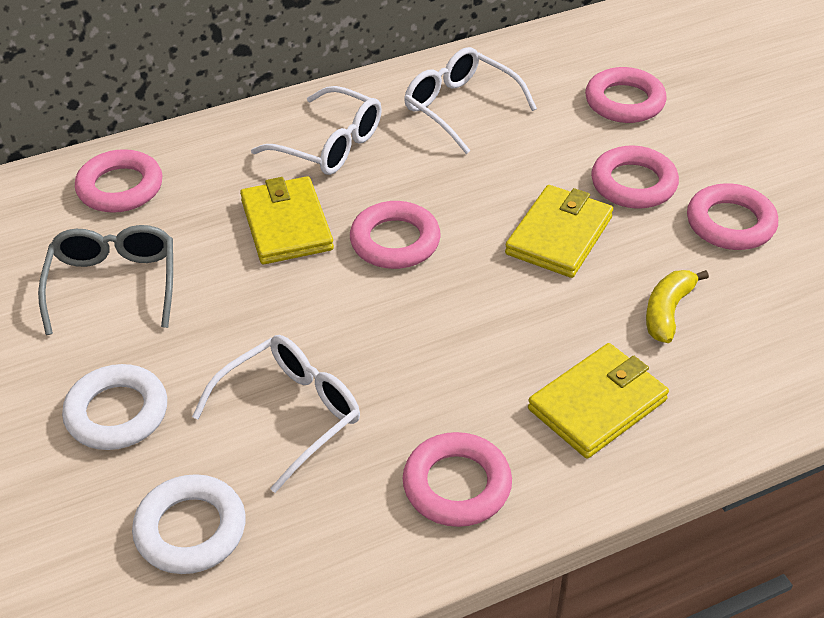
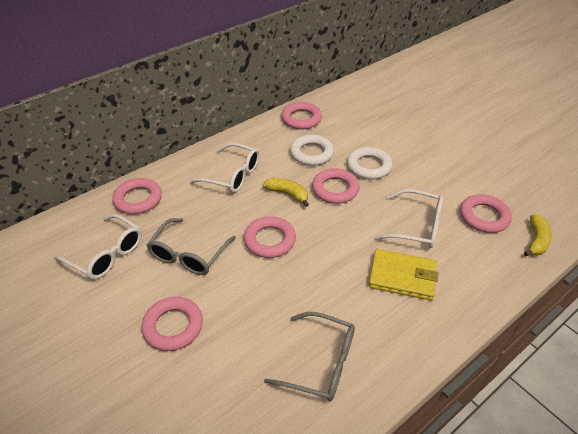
grey glasses: [38,225,173,335] = 1 -> [147,218,236,275] [264,312,355,401] = 2
yellow banana: [646,270,709,343] = 1 -> [263,178,309,207] [524,214,552,256] = 2
yellow wallet: [240,176,334,264] [505,185,613,278] [528,343,669,459] = 3 -> [368,249,438,300] = 1

